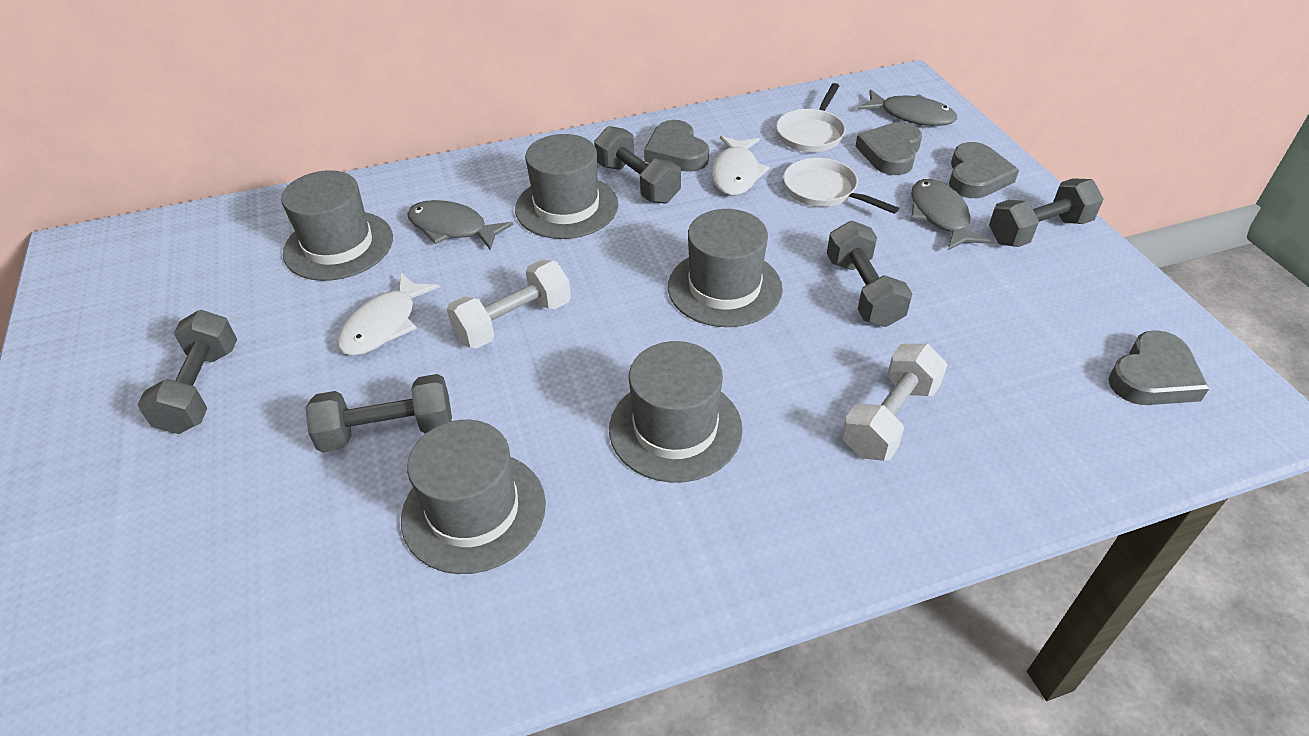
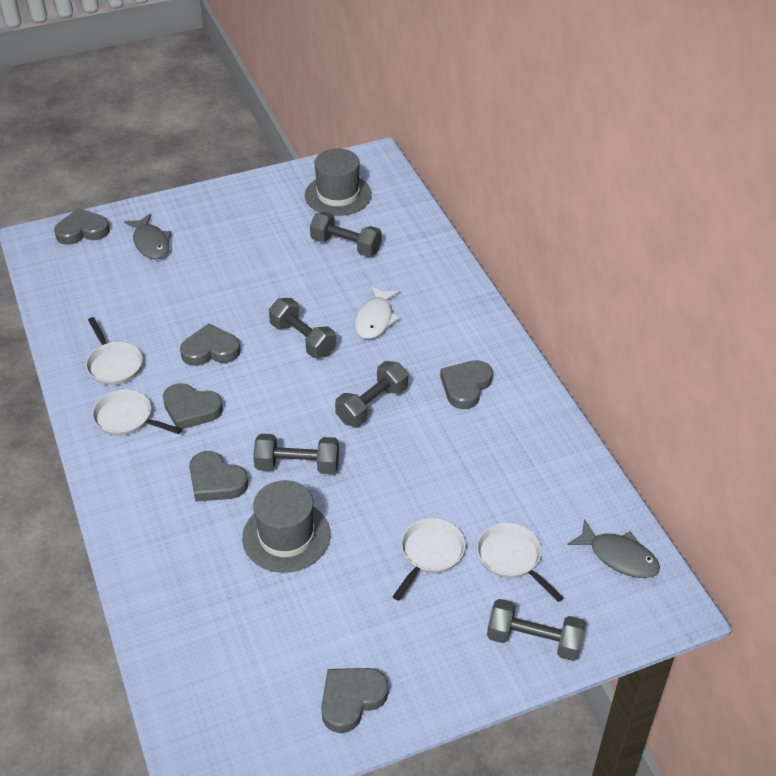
grey fish: [407,200,514,250] [858,90,957,126] [911,179,991,250] = 3 -> [124,214,172,260] [567,519,660,578] = 2
grey hat: [281,170,393,281] [401,420,546,574] [515,134,618,239] [609,341,743,483] [668,209,783,327] = 5 -> [242,480,331,573] [305,149,372,216] = 2
grey heart: [644,120,709,172] [855,122,922,175] [949,142,1019,198] [1108,330,1209,405] = 4 -> [54,208,110,245] [163,383,223,429] [180,323,241,366] [189,451,248,502] [321,668,388,733] [440,360,493,409] = 6
white dumbbell: [447,260,571,349] [842,344,947,461] = 2 -> none = 0
white fish: [337,273,440,356] [712,136,770,195] = 2 -> [355,286,400,339] = 1
white pan: [776,83,846,152] [783,158,899,214] = 2 -> [86,317,143,385] [92,389,182,436] [392,518,465,601] [477,523,564,602] = 4

